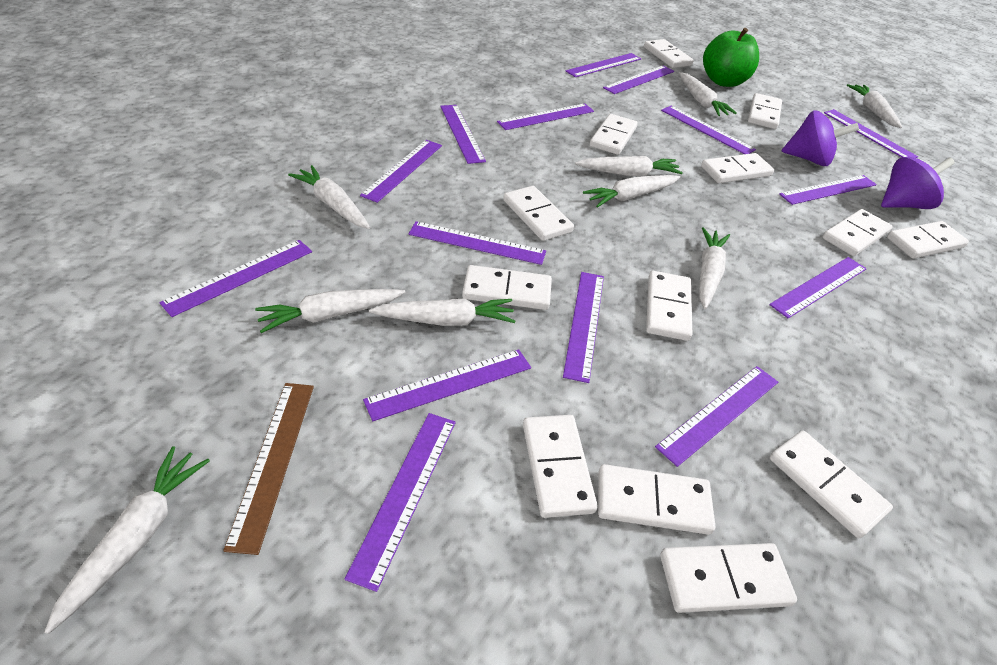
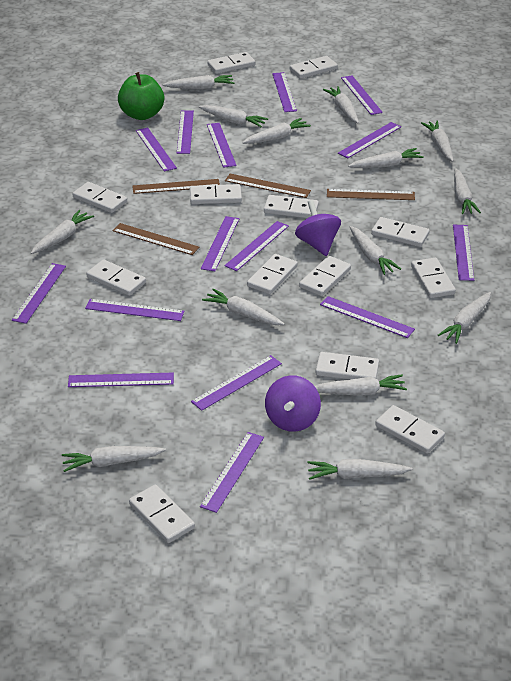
brown ruler: [223,383,314,555] = 1 -> [113,223,199,255] [132,179,220,194] [225,174,311,198] [327,189,415,200] = 4
white carrot: [44,446,210,634] [255,289,405,333] [288,165,370,229] [369,298,515,326] [575,156,683,176] [583,175,680,207] [679,72,737,116] [699,227,730,309] [847,84,902,128] = 9 -> [31,210,94,254] [62,446,166,472] [163,75,234,89] [199,105,268,127] [202,289,285,325] [242,118,311,144] [307,459,412,480] [315,374,407,396] [323,86,359,123] [348,148,424,168] [350,226,401,275] [421,121,453,162] [438,292,491,344] [454,168,481,214] = 14

